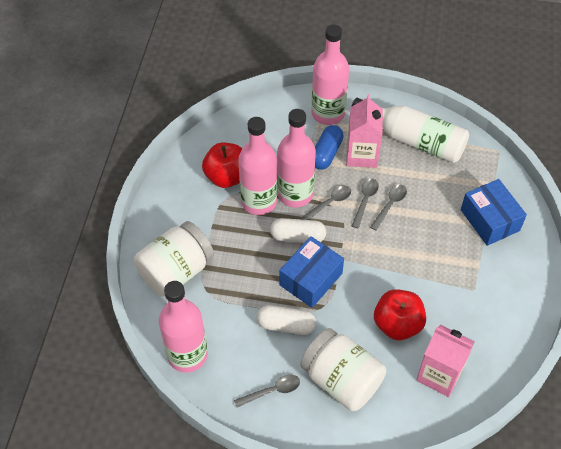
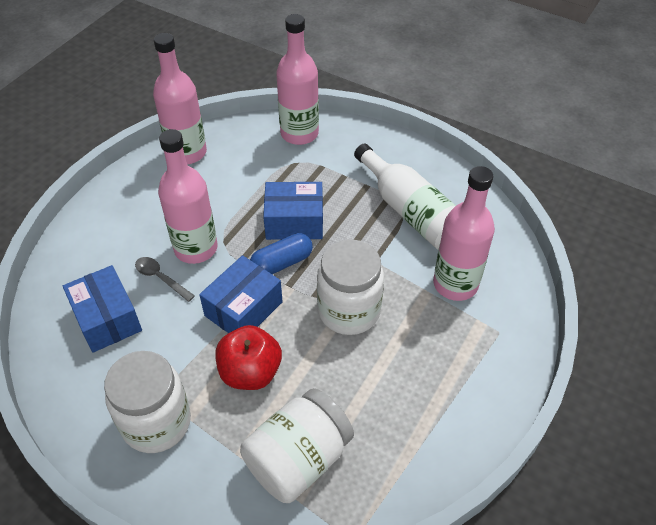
blue box: [280,236,344,308] [461,179,527,246] = 2 -> [63,265,142,353] [199,255,283,333] [263,182,323,240] = 3
grey spoon: [234,375,300,407] [301,185,351,220] [352,179,379,228] [370,184,407,231] = 4 -> [135,257,195,302] = 1
pink carton: [346,94,383,168] [416,325,475,397] = 2 -> none = 0
red apple: [202,142,243,188] [374,289,426,340] = 2 -> [216,325,282,390] = 1
white capsule: [257,305,316,335] [270,218,326,243] = 2 -> none = 0
white jar: [134,221,214,297] [300,328,386,411] = 2 -> [104,351,191,453] [240,388,354,503] [317,240,384,335] = 3

